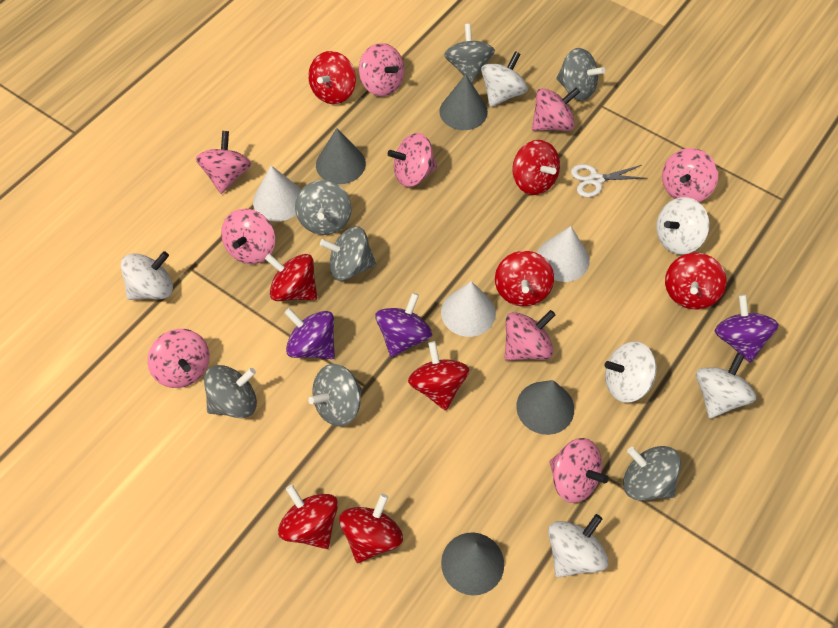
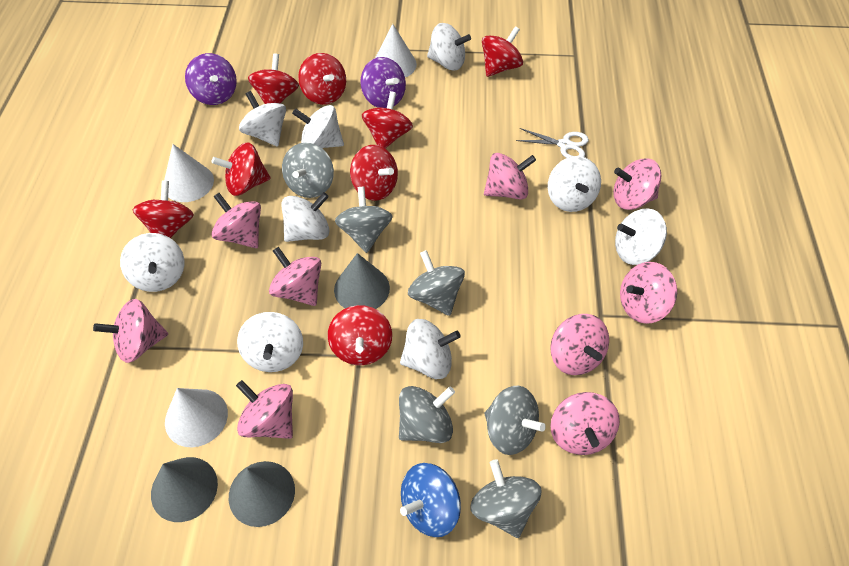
blue spinning top: none = 0 -> [400,463,461,537] = 1
grey cone: [316,128,366,184] [439,74,488,130] [441,532,504,596] [516,380,574,435] = 4 -> [151,457,218,522] [229,461,295,527] [334,253,390,309] = 3
grey spinning top: [204,365,257,418] [295,180,352,235] [308,364,362,427] [320,226,376,281] [444,24,495,83] [556,48,605,101] [623,446,681,501] = 7 -> [282,143,334,198] [335,187,393,253] [399,386,455,443] [408,250,465,316] [470,459,542,538] [484,386,546,455] = 6
purple spinning top: [284,308,335,359] [375,293,432,357] [715,295,779,363] = 3 -> [185,53,237,105] [360,57,406,108] = 2
white spinning top: [121,251,173,300] [481,51,528,107] [548,514,608,577] [605,341,657,403] [656,197,710,255] [696,353,756,419] = 6 -> [120,233,185,292] [237,312,303,372] [239,91,286,146] [281,192,329,242] [292,105,344,148] [400,319,461,379] [427,23,471,70] [548,156,601,212] [615,208,667,265] = 9

